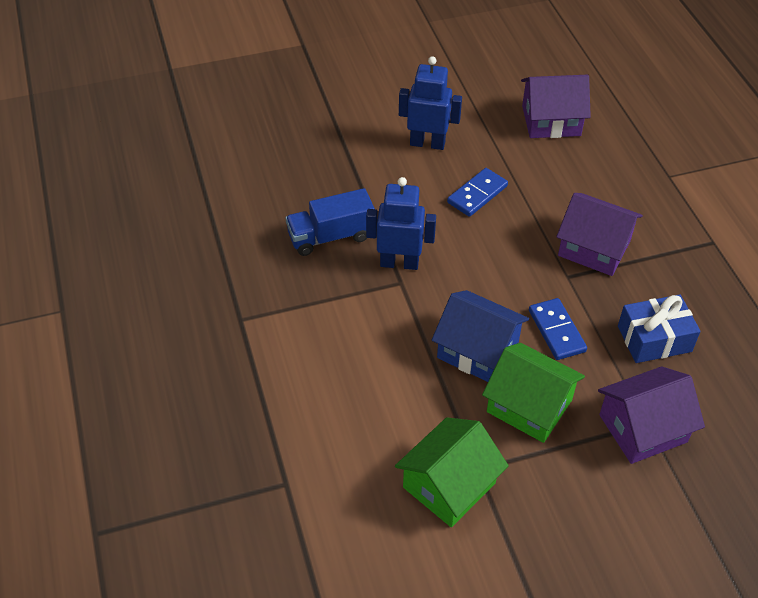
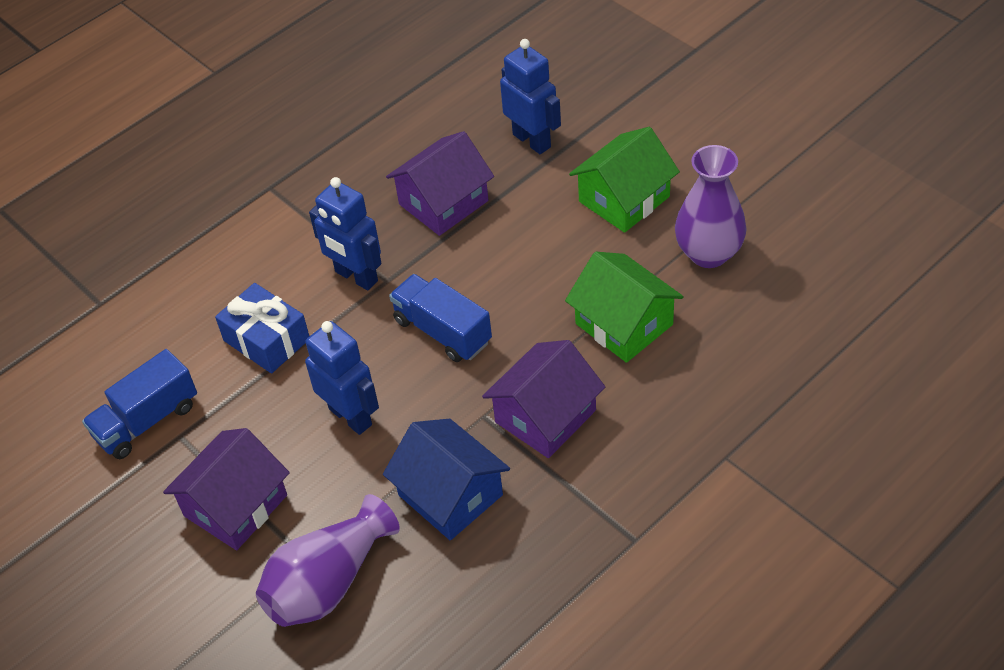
blue domino: [447,168,508,217] [529,298,587,360] = 2 -> none = 0
blue robot: [366,177,436,270] [399,56,462,150] = 2 -> [305,321,379,435] [309,177,382,290] [500,39,561,154] = 3
blue truck: [285,188,375,256] = 1 -> [82,349,197,459] [389,274,492,362] = 2
purple vase: none = 0 -> [256,494,400,627] [675,145,746,268] = 2

